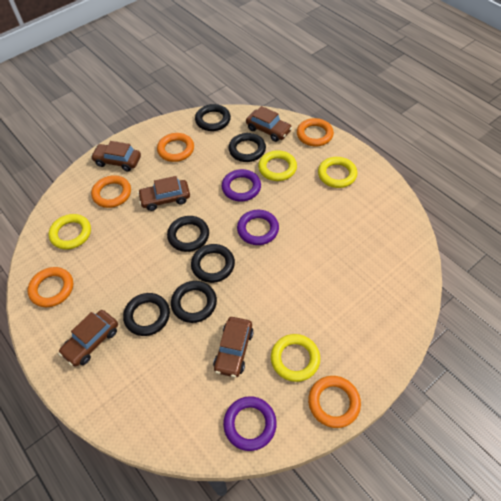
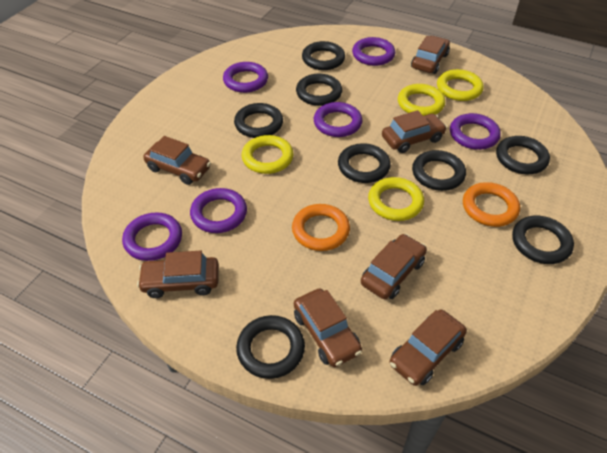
black ring: [123,293,170,336] [167,216,209,252] [171,281,217,323] [191,244,235,283] [195,104,231,131] [228,133,266,162] = 6 -> [234,103,283,138] [236,315,305,379] [296,74,342,106] [302,41,345,70] [338,143,391,183] [412,150,466,191] [496,136,550,174] [512,216,574,264] = 8
brown car: [58,310,118,367] [91,141,141,172] [138,176,190,211] [213,317,254,377] [246,106,292,142] = 5 -> [137,251,219,298] [143,136,211,185] [294,288,362,367] [361,234,427,299] [382,110,447,153] [390,310,467,386] [411,36,450,74] = 7
orange ring: [28,267,73,307] [91,175,131,208] [157,133,194,162] [297,118,334,146] [308,376,361,428] = 5 -> [292,204,350,251] [463,182,520,227] = 2
purple ring: [222,169,261,201] [223,396,277,451] [237,210,279,245] = 3 -> [122,212,182,261] [190,188,247,233] [223,62,268,93] [314,102,362,137] [352,37,395,66] [450,113,501,150] = 6

